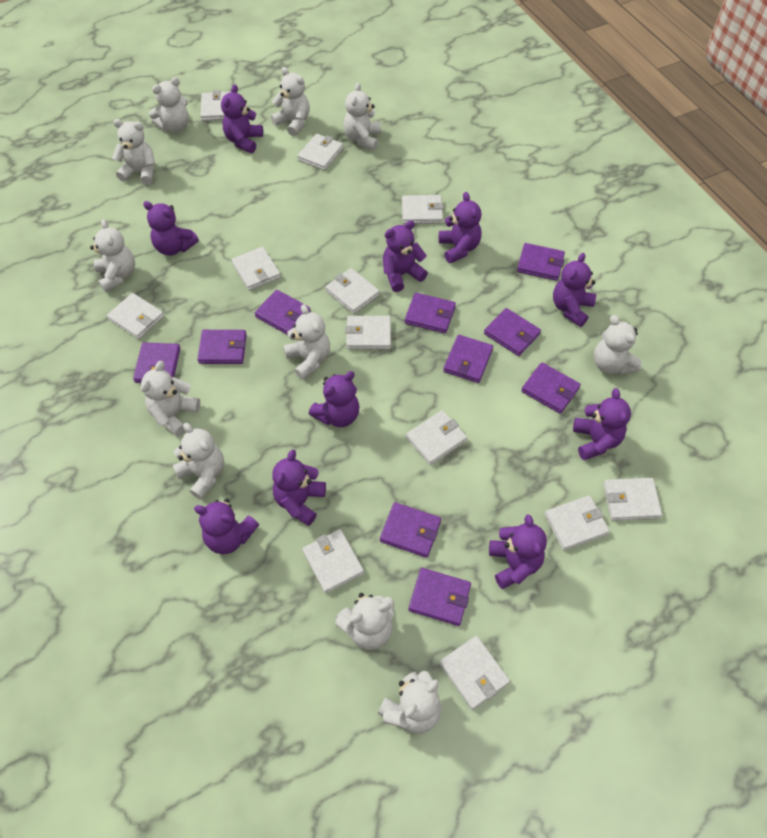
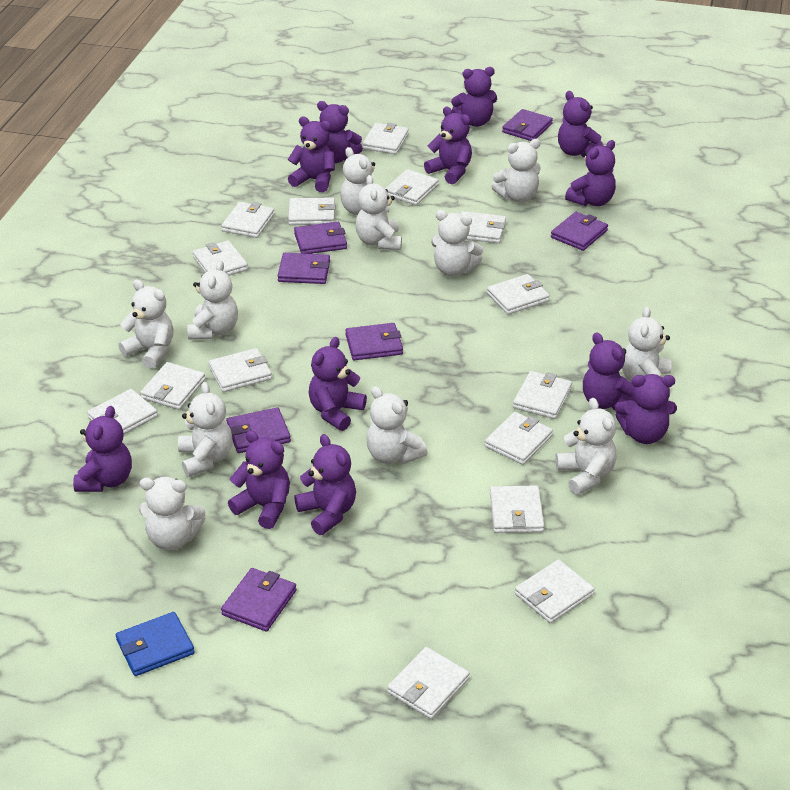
blue wallet: none = 0 -> [116,612,195,676] = 1
purple teddy bear: [143,201,199,256] [194,499,259,554] [221,84,263,153] [272,450,326,526] [309,371,360,427] [383,220,428,292] [439,192,482,263] [489,514,547,589] [553,253,596,327] [573,388,631,460] = 10 -> [73,406,132,492] [228,430,290,529] [288,117,335,192] [294,434,356,535] [309,337,367,431] [317,101,363,163] [424,107,472,184] [451,67,497,127] [558,91,603,157] [565,140,616,206] [583,332,636,410] [615,374,677,444] = 12
purple wallet: [133,342,180,383] [197,330,247,364] [255,290,311,334] [380,502,441,558] [405,293,456,334] [409,568,471,626] [443,335,493,383] [484,308,541,356] [517,243,565,281] [521,362,581,414] = 10 -> [221,568,297,632] [226,407,291,453] [278,253,330,284] [294,222,347,254] [345,323,403,360] [502,109,553,141] [551,212,608,251] = 7
white wallet: [107,293,164,339] [200,90,231,121] [231,247,281,291] [297,134,343,171] [302,529,364,594] [325,268,380,314] [345,316,391,349] [402,195,444,224] [406,410,467,465] [439,636,510,710] [545,495,610,550] [603,478,662,521] = 12 -> [87,389,158,434] [140,362,205,410] [193,240,248,276] [208,348,272,392] [221,202,275,238] [288,198,336,225] [362,123,409,154] [385,169,439,205] [387,647,470,719] [460,211,506,243] [485,412,553,465] [487,274,550,315] [490,485,544,533] [513,371,572,419] [515,559,595,623] = 15

